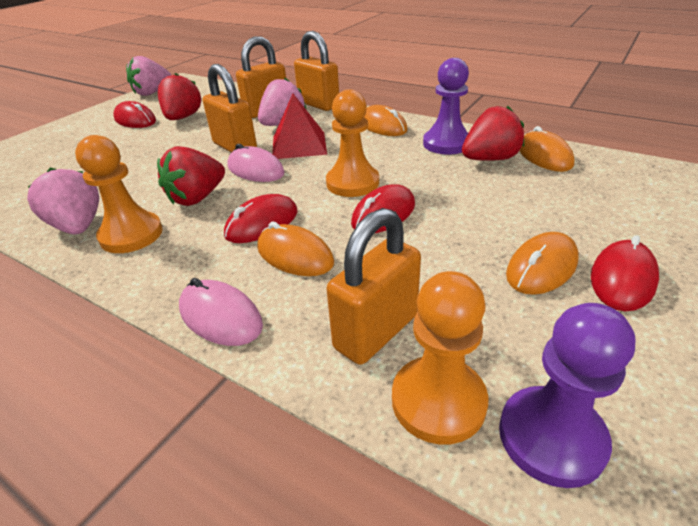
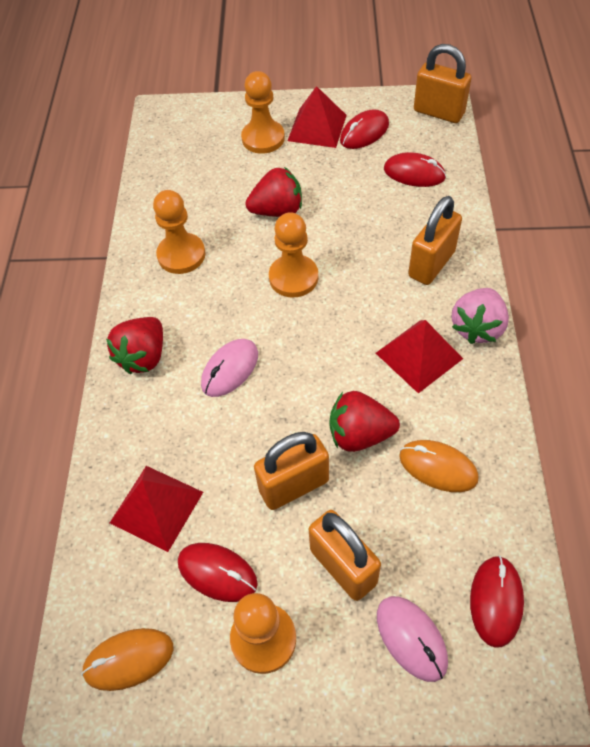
orange mouse: [257,222,334,276] [364,105,408,136] [506,232,578,295] [520,126,574,172] = 4 -> [81,628,173,691] [399,440,479,492] = 2
orange pawn: [75,135,163,253] [326,89,379,197] [392,271,488,444] = 3 -> [153,190,205,274] [230,593,296,674] [241,71,285,154] [269,212,318,298] = 4
pink strawberry: [27,168,99,234] [126,56,171,96] [258,77,307,126] = 3 -> [452,288,509,344] = 1
purple pawn: [423,58,469,154] [499,303,636,488] = 2 -> none = 0
red pyramid: [272,94,327,159] = 1 -> [110,466,203,552] [287,86,347,148] [376,320,463,393] = 3

